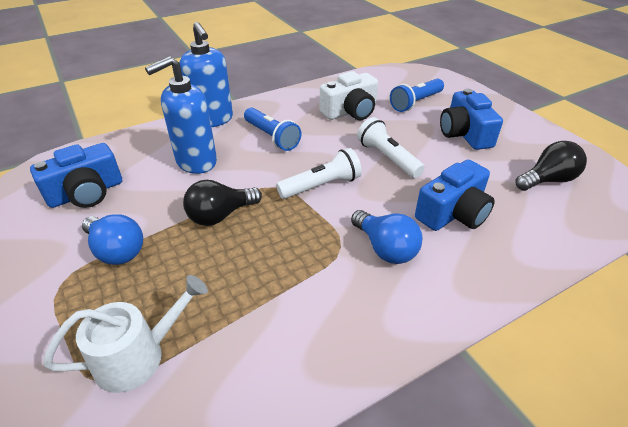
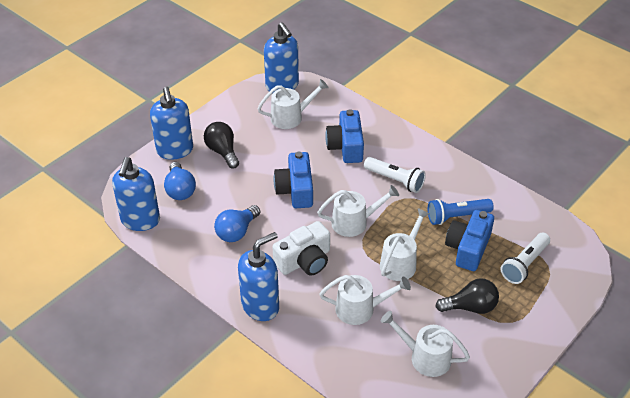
blue flashlight: [244,108,301,151] [390,79,444,112] = 2 -> [428,199,494,225] = 1
blue soap dispenser: [145,56,217,174] [179,22,233,127] = 2 -> [112,157,160,231] [150,87,193,160] [238,232,279,321] [264,22,299,93] = 4
white watering can: [43,275,208,393] = 1 -> [257,79,329,129] [317,185,399,237] [319,275,411,325] [380,208,430,281] [381,311,470,377] = 5

